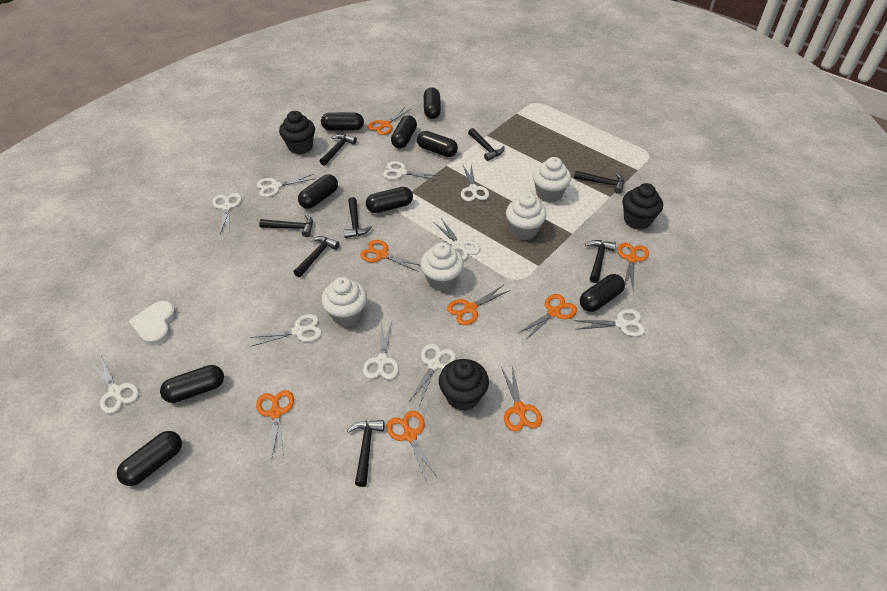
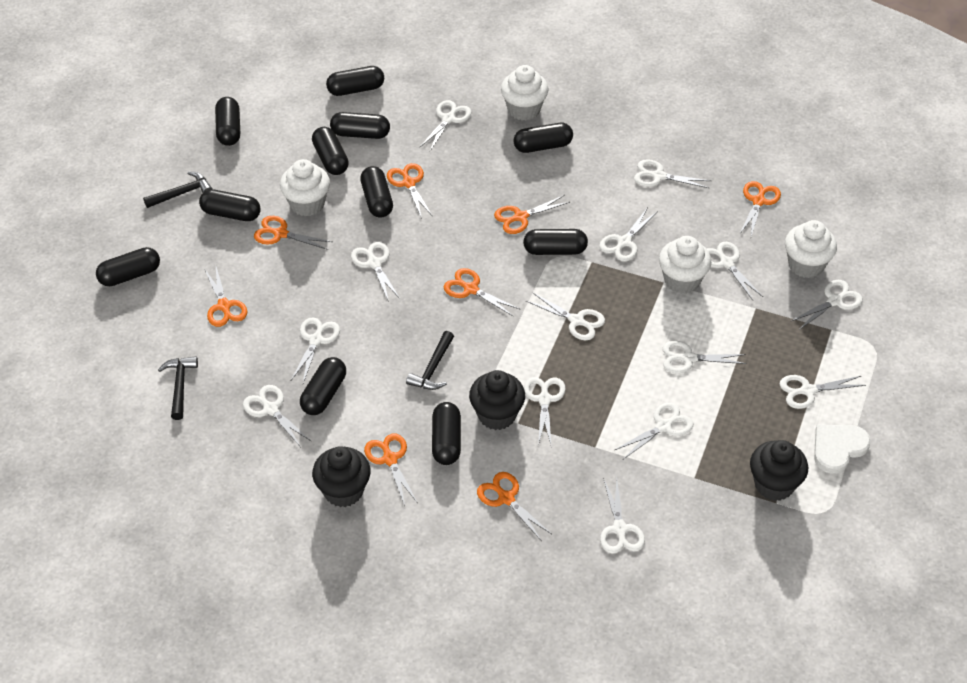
black capsule: [117,431,182,486] [160,365,224,403] [298,175,338,209] [321,113,364,131] [366,187,413,213] [391,115,417,149] [417,131,458,157] [424,87,441,119] [580,274,625,312] = 9 -> [96,247,160,286] [199,189,261,221] [215,97,240,146] [300,357,346,415] [312,127,349,175] [326,66,384,96] [330,112,390,139] [360,166,393,217] [432,402,461,465] [513,123,573,153] [523,229,588,255] = 11
black hammer: [259,214,313,237] [293,236,340,277] [320,134,357,166] [344,197,372,238] [347,420,385,487] [468,128,504,161] [574,171,624,194] [585,240,616,283] = 8 -> [143,171,213,208] [158,356,198,420] [406,331,454,390] = 3
white scissors: [91,356,139,414] [212,193,242,234] [249,314,322,346] [256,174,314,197] [363,322,399,380] [383,161,440,180] [409,344,456,406] [433,218,480,261] [461,164,489,202] [573,309,645,337] = 10 -> [243,385,311,447] [291,317,340,383] [351,242,400,302] [420,100,472,151] [524,377,566,445] [526,292,605,340] [599,207,658,262] [600,478,645,554] [615,402,694,459] [634,159,711,188] [663,341,747,374] [707,242,763,300] [780,375,866,409] [790,280,863,330] = 14

